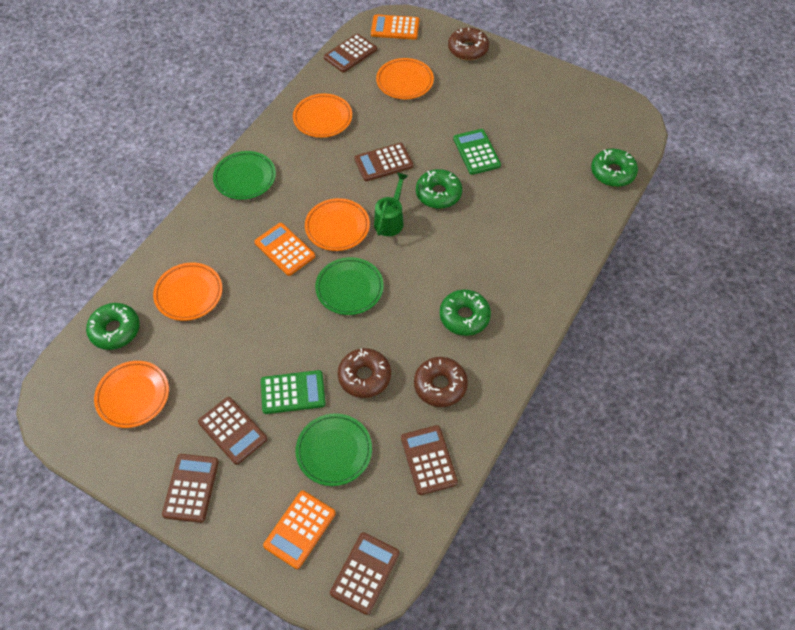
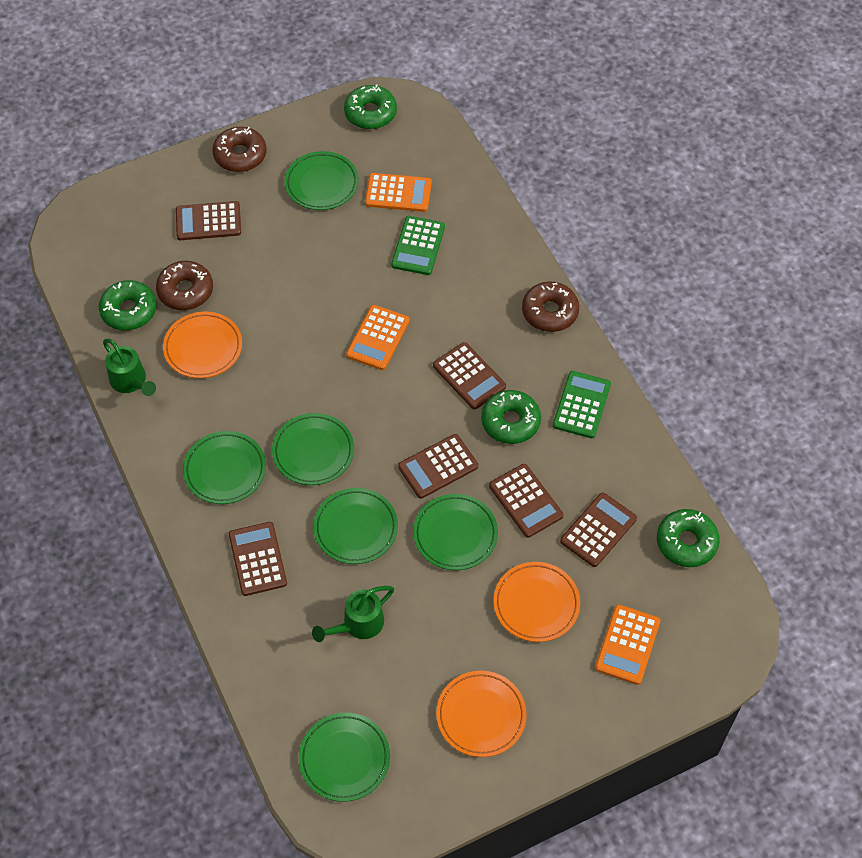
green plate: [213,151,276,200] [296,413,372,486] [315,257,384,315] = 3 -> [183,431,266,504] [272,413,354,485] [284,151,359,210] [299,712,390,802] [313,488,398,564] [413,494,498,570] = 6
green watering can: [374,172,408,236] = 1 -> [103,338,156,396] [312,586,394,642] = 2
orange plate: [94,361,169,428] [153,263,222,321] [293,93,352,138] [305,198,370,251] [376,58,434,99] = 5 -> [163,311,242,378] [436,671,527,757] [493,562,580,642] = 3

